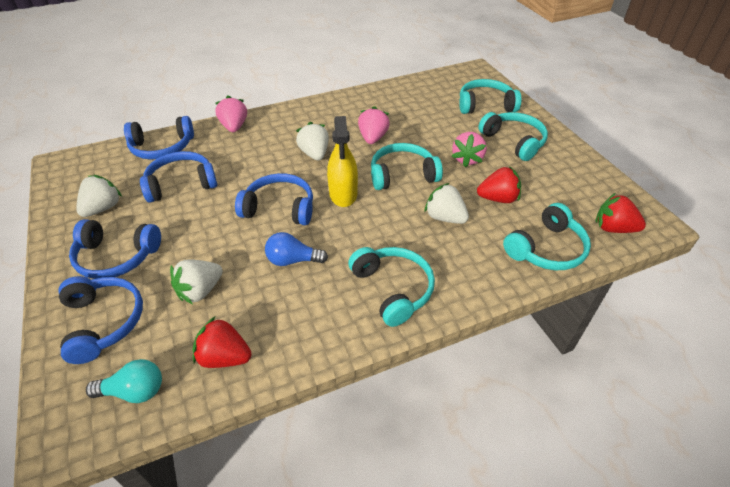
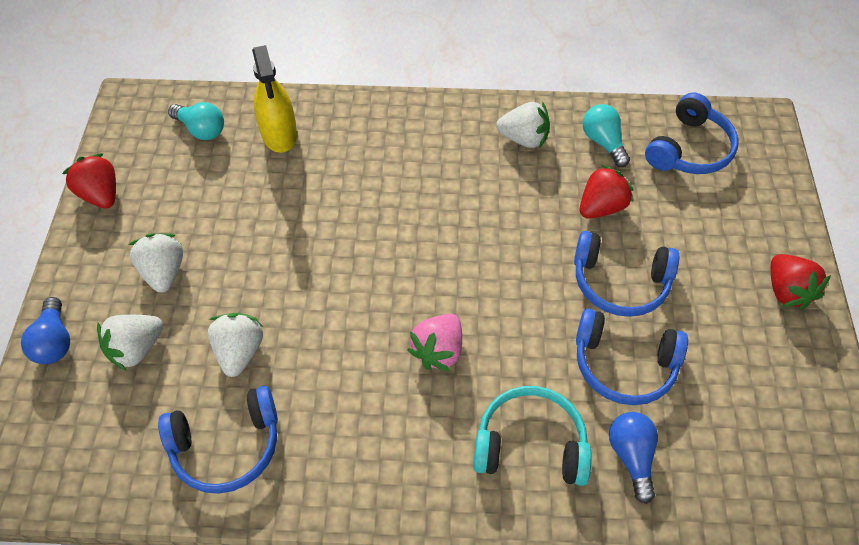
blue headphones: [59,276,143,364] [69,219,161,279] [124,116,194,160] [140,151,217,202] [235,173,313,225] = 5 -> [158,386,278,494] [574,231,679,317] [576,308,688,405] [645,92,738,174] = 4
blue light bulb: [265,232,328,266] = 1 -> [21,297,70,364] [609,412,658,504] = 2
pink strawberry: [215,96,247,132] [358,106,390,144] [452,132,487,167] = 3 -> [408,314,462,371] = 1
turquoise headphones: [348,247,435,327] [371,143,443,190] [459,79,521,114] [478,112,548,161] [503,203,591,270] = 5 -> [473,386,592,486] = 1
turquoise light bulb: [86,359,162,403] = 1 -> [168,102,224,140] [583,104,630,167] = 2

